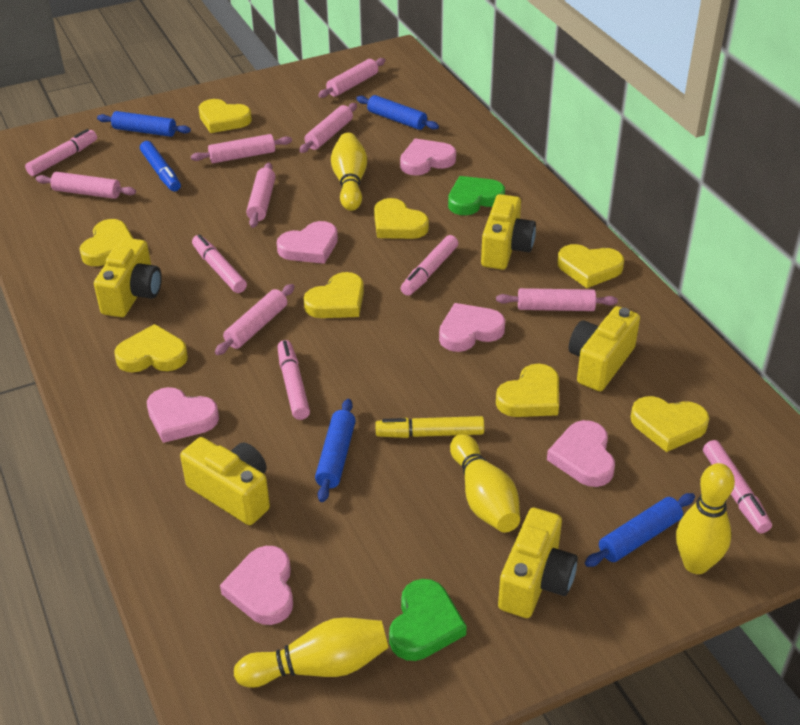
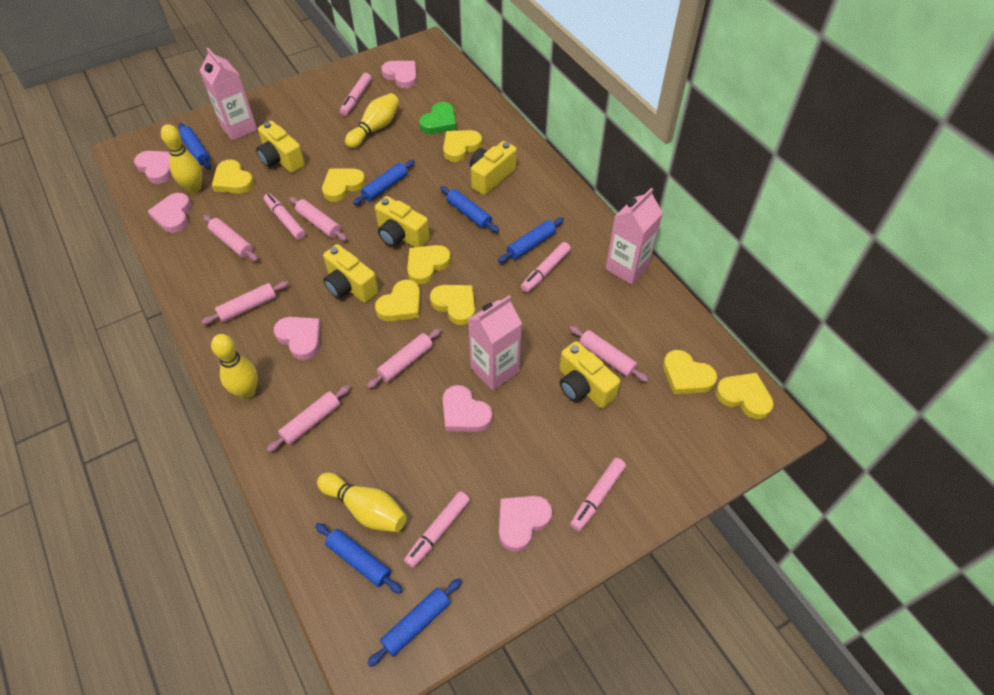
blue marker: [140,141,181,191] = 1 -> none = 0
blue rolling pin: [97,111,191,137] [315,399,356,502] [356,95,439,130] [585,493,695,567] = 4 -> [178,123,211,169] [315,523,402,594] [353,160,415,205] [367,578,462,667] [440,186,499,233] [498,217,564,263] = 6
green heart: [389,579,467,661] [448,176,505,215] = 2 -> [419,102,456,134] = 1
pink carton: none = 0 -> [199,48,257,141] [468,295,522,391] [605,188,663,285] = 3
pink rolling pin: [36,172,136,199] [191,134,292,163] [215,284,295,355] [246,162,276,228] [299,103,357,153] [318,58,385,98] [496,288,618,311] = 7 -> [201,281,289,325] [203,215,258,261] [267,385,350,452] [289,197,347,241] [367,328,442,389] [569,326,649,382] = 6
yellow marker: [375,416,484,438] = 1 -> none = 0

